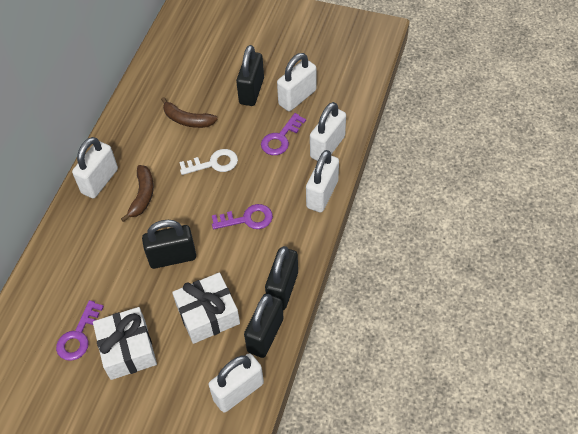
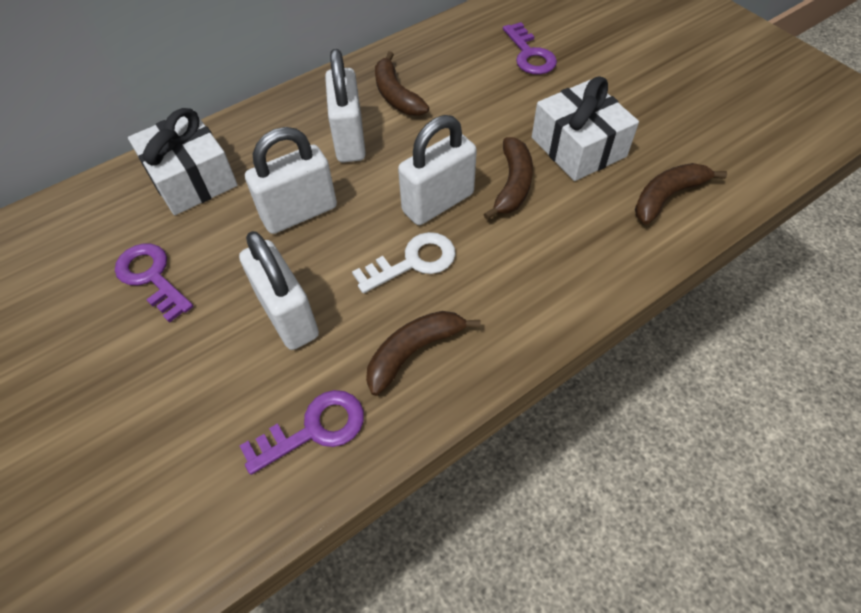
black padlock: [142,220,196,269] [236,45,264,106] [244,294,284,358] [265,246,298,310] = 4 -> none = 0
brown banana: [121,165,154,222] [161,97,217,128] = 2 -> [366,311,481,396] [375,51,429,116] [483,137,533,220] [635,163,727,225] = 4
white padlock: [72,137,118,198] [209,353,264,413] [277,53,316,111] [306,150,339,212] [310,102,346,161] = 5 -> [239,231,319,350] [245,127,337,234] [325,49,366,163] [398,115,477,225] = 4

